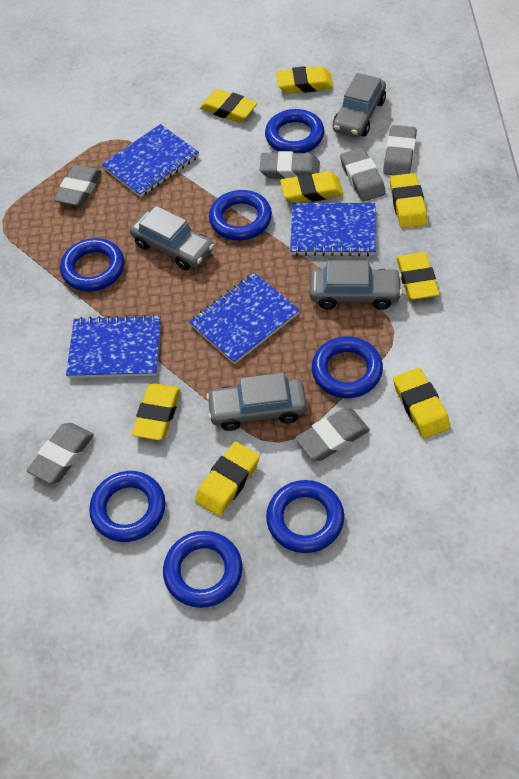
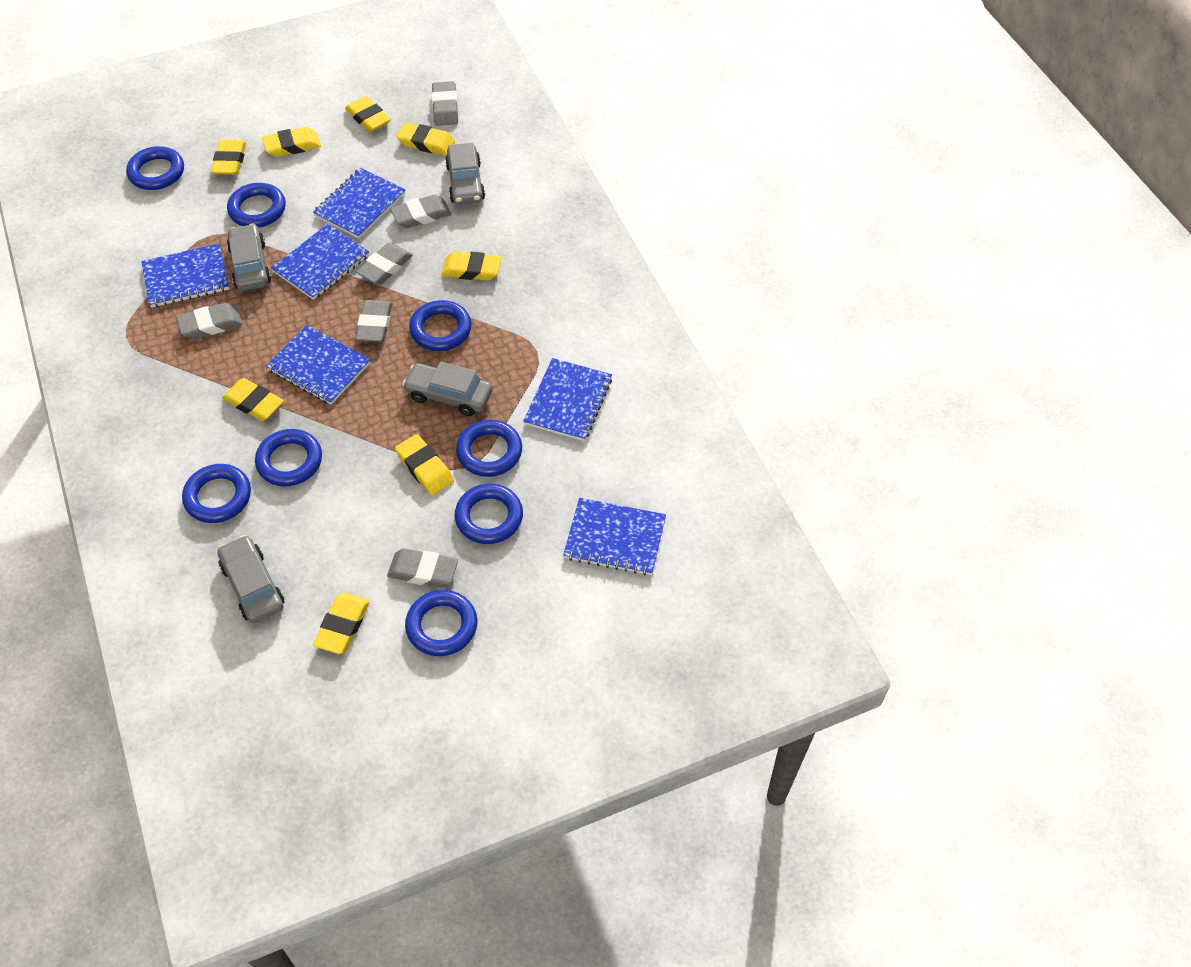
blue notebook: [66,315,161,378] [102,124,199,197] [189,273,300,364] [290,203,376,256] = 4 -> [141,243,230,308] [266,325,371,405] [271,224,369,300] [313,168,405,239] [523,358,612,441] [563,498,666,576] = 6
blue ring: [60,238,124,292] [89,471,165,542] [163,531,242,608] [209,190,272,241] [265,109,324,153] [266,480,344,553] [312,336,383,398] = 7 -> [126,146,184,190] [182,464,251,523] [227,183,286,228] [255,429,322,486] [405,590,477,656] [409,300,472,351] [454,484,523,544] [456,420,522,477] = 8

